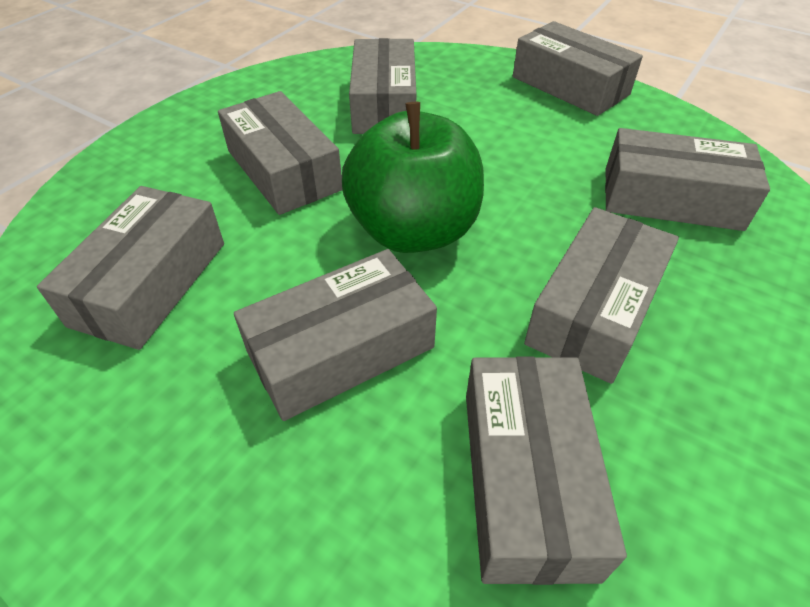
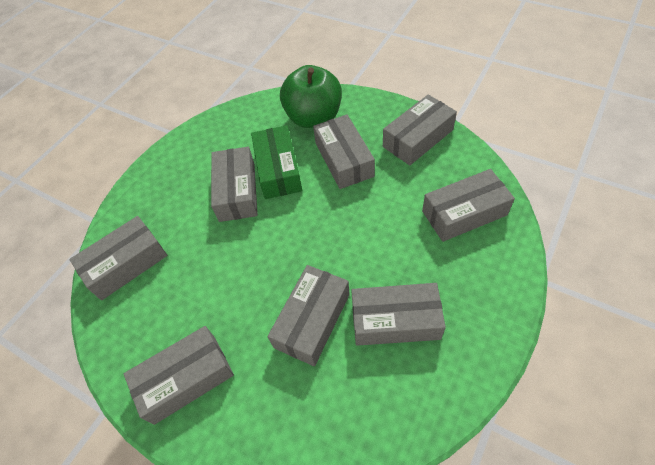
green box: none = 0 -> [251,125,302,199] = 1

